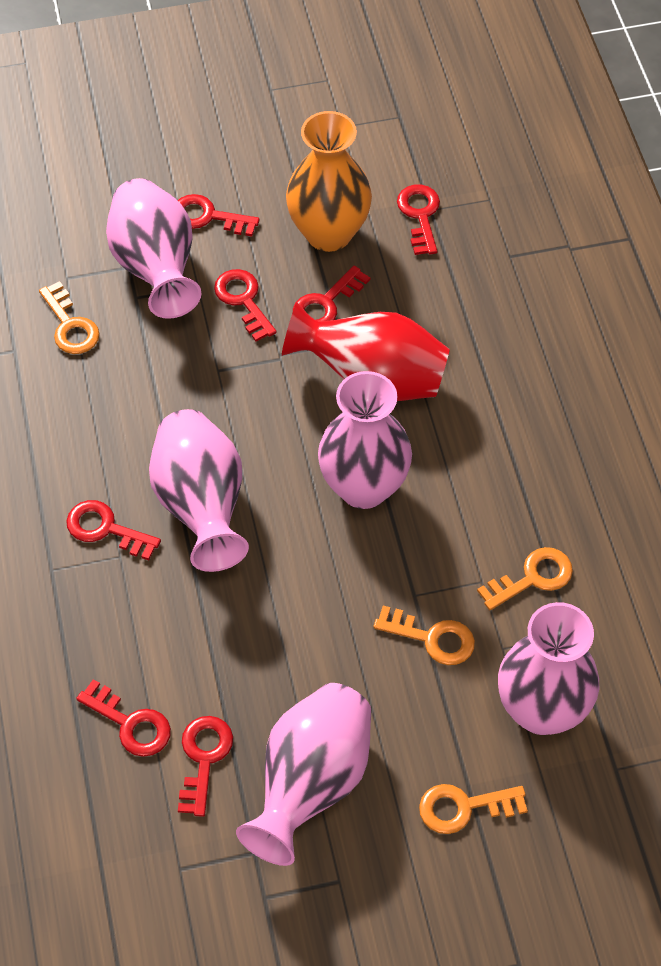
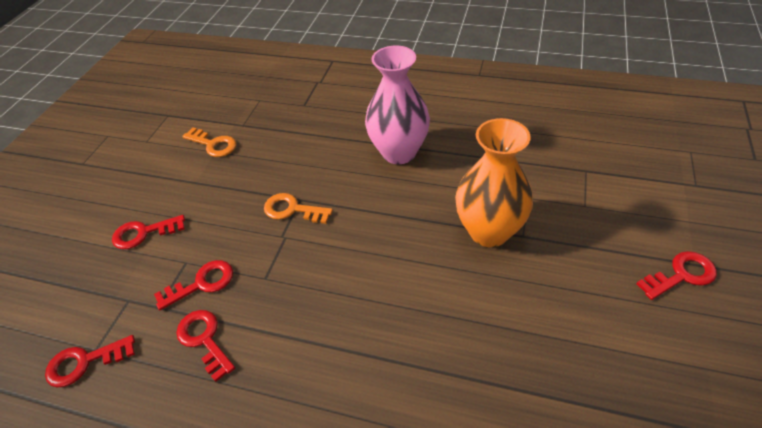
orange key: [39,281,100,354] [374,606,475,665] [419,784,528,834] [477,547,573,610] = 4 -> [182,128,236,157] [264,193,333,224] = 2
pink vase: [106,178,202,319] [149,409,249,572] [236,683,372,866] [318,371,412,509] [498,602,599,735] = 5 -> [365,46,430,164] = 1
red key: [66,500,161,560] [76,679,171,757] [178,194,260,236] [178,716,233,817] [214,269,277,342] [293,266,370,322] [397,184,440,255] = 7 -> [45,335,135,387] [112,215,185,249] [154,260,233,310] [176,310,235,382] [636,251,717,300] = 5
red vase: [282,302,450,401] = 1 -> none = 0

